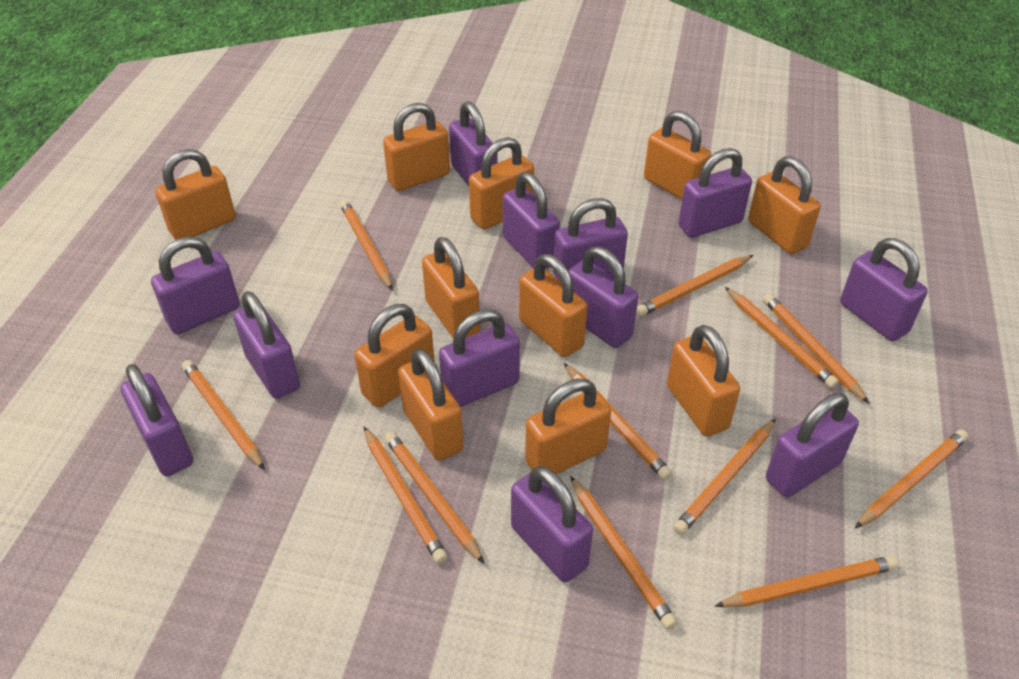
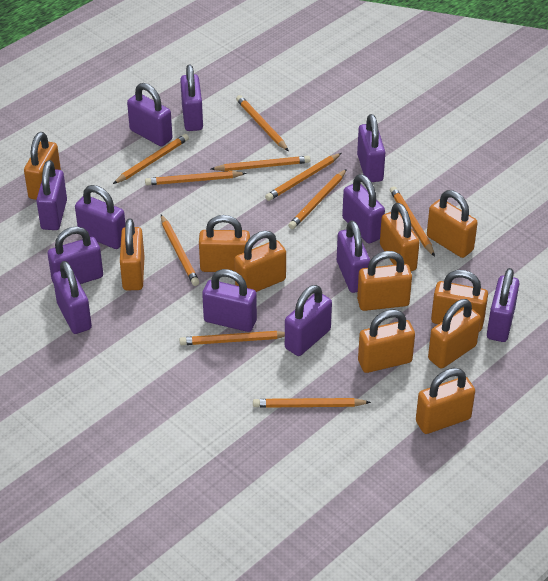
orange pencil: [182,360,265,470] [340,200,393,290] [364,427,448,564] [384,432,485,564] [564,363,672,480] [570,476,677,629] [636,255,753,316] [673,419,776,535] [715,555,898,607] [725,287,839,388] [763,293,870,404] [855,430,968,528] = 12 -> [113,134,189,184] [145,171,247,185] [161,215,199,286] [179,331,285,345] [211,156,310,171] [236,95,289,151] [253,398,371,408] [265,153,341,201] [288,169,347,229] [390,186,435,257] = 10

